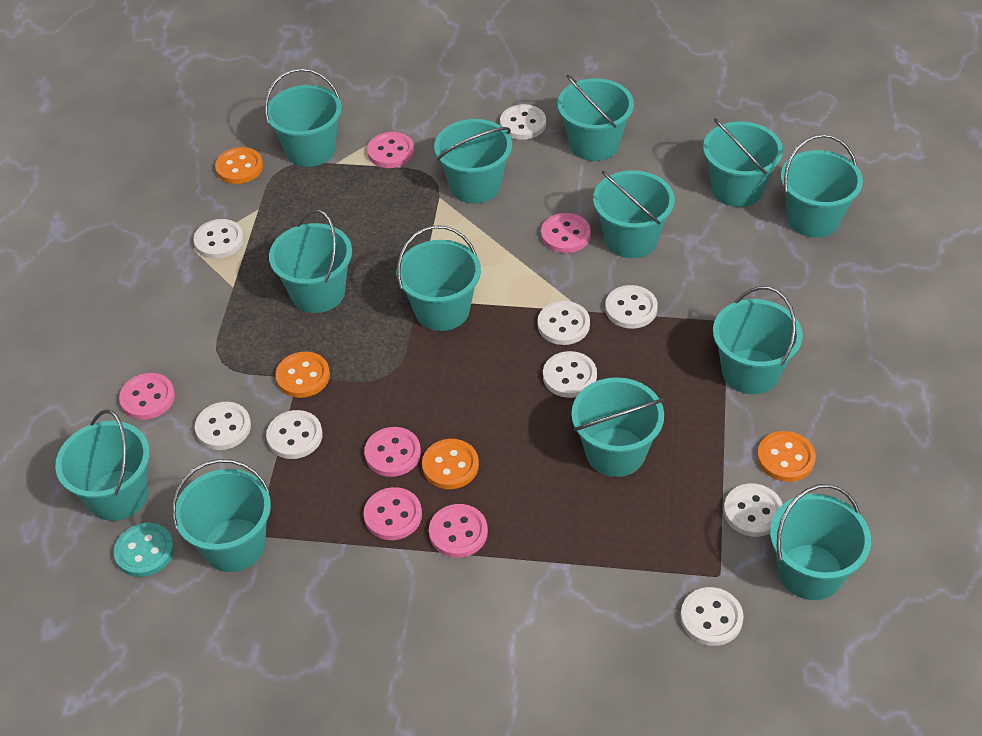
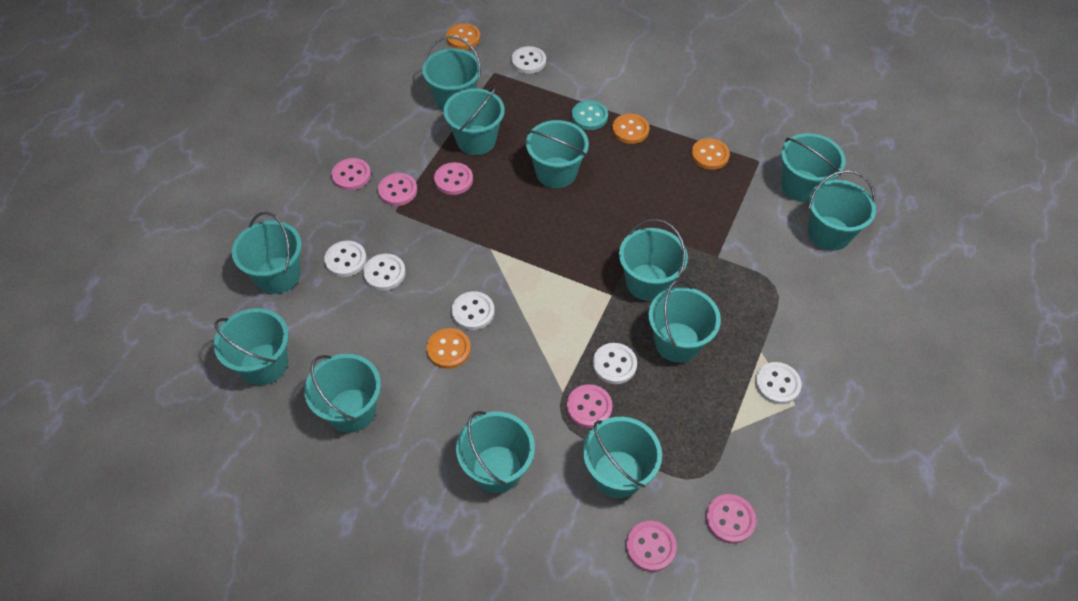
turquoise bucket: [55,410,150,521] [172,459,271,572] [265,68,342,167] [269,210,352,313] [397,225,481,331] [434,119,512,203] [557,75,634,161] [571,377,664,477] [593,170,675,258] [703,118,783,207] [713,286,803,394] [770,484,871,600] [781,134,863,238] = 13 -> [214,308,289,385] [232,212,302,294] [304,354,381,433] [422,36,481,111] [444,86,505,155] [456,411,535,493] [526,120,589,188] [583,417,662,498] [619,219,688,301] [649,280,721,363] [781,133,846,202] [808,170,876,251] = 12
white button: [194,219,244,259] [195,402,251,450] [266,410,323,459] [500,104,546,140] [537,301,590,345] [543,351,597,398] [605,285,658,329] [680,587,743,646] [724,483,783,537] = 9 -> [325,241,367,277] [363,254,406,291] [452,291,494,330] [512,46,546,74] [593,343,637,384] [755,362,802,404] = 6

